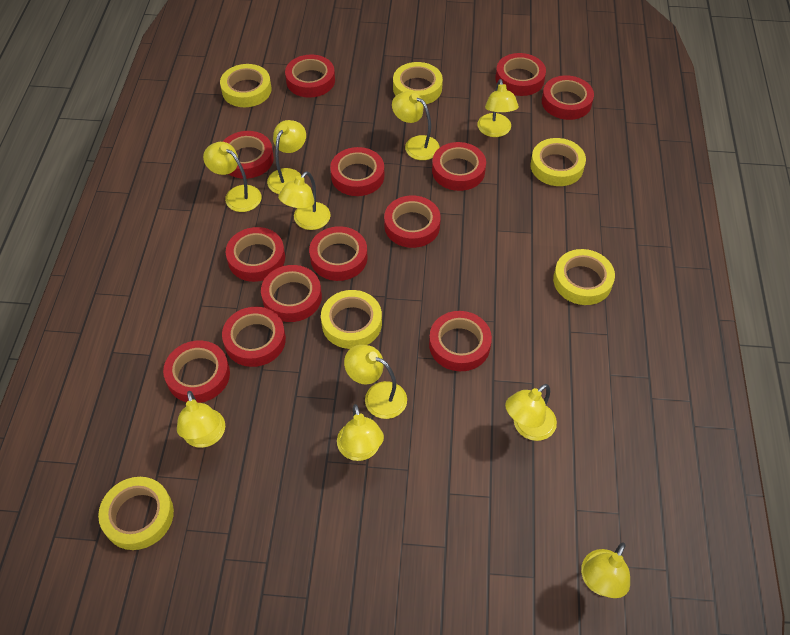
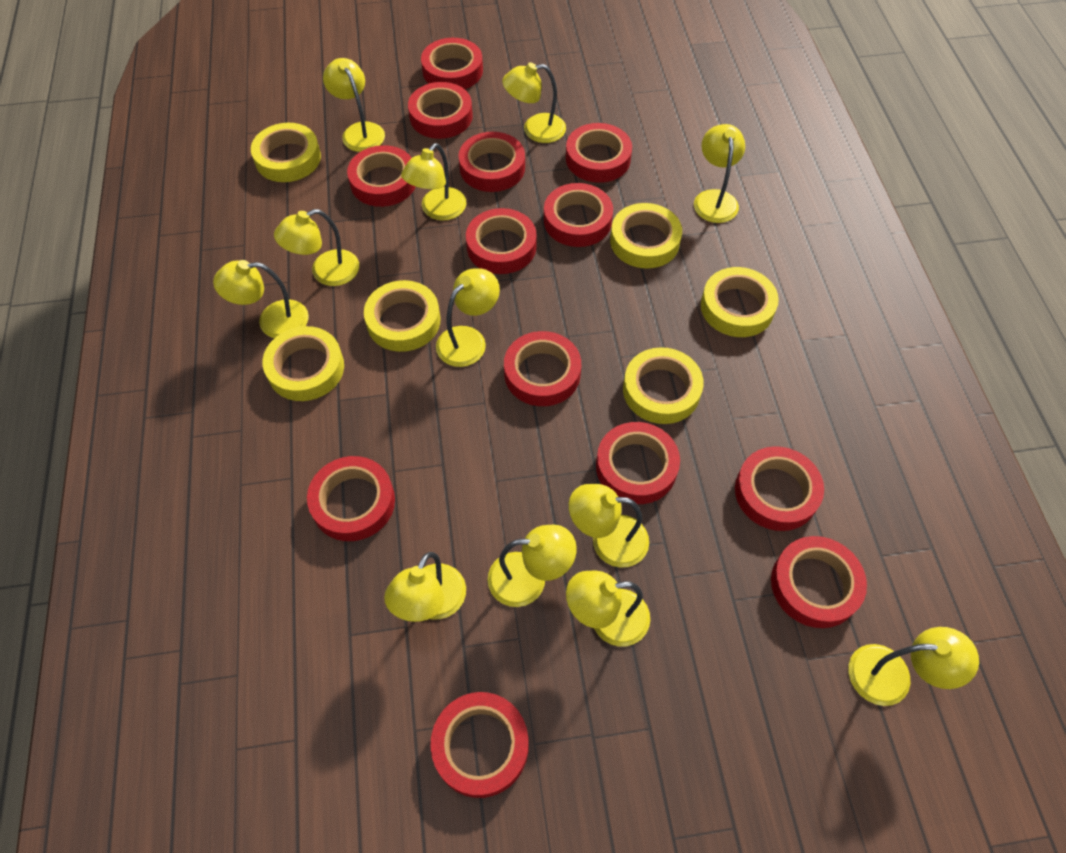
yellow lamp: [177,391,225,448] [203,142,262,212] [267,120,306,194] [278,171,331,230] [337,404,384,461] [344,345,407,419] [392,91,440,160] [478,79,519,137] [505,384,557,441] [581,542,630,598] = 10 -> [213,260,309,338] [274,209,359,286] [323,58,385,152] [384,552,466,622] [401,143,466,221] [436,268,500,367] [488,524,577,607] [502,62,566,143] [566,571,650,646] [569,484,649,568] [694,124,745,223] [848,627,979,706] = 12

